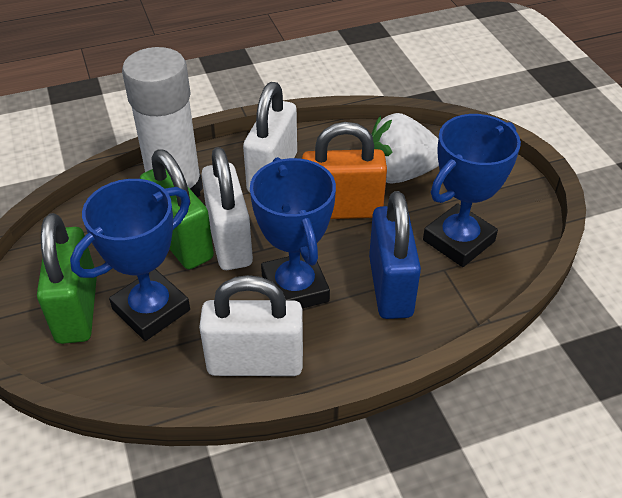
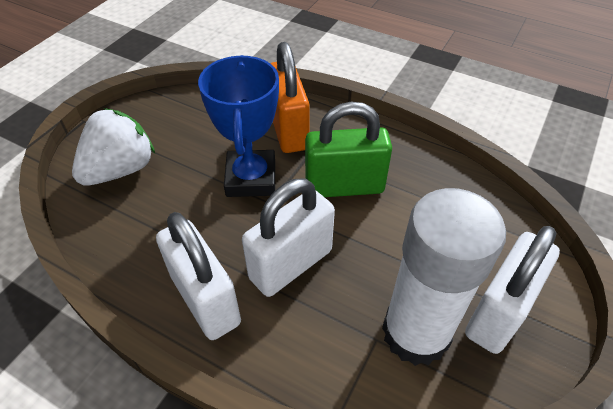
blue padlock: [369,191,421,319] = 1 -> none = 0
blue trophy: [70,179,190,341] [250,157,336,309] [423,114,521,267] = 3 -> [198,55,279,197] = 1
green padlock: [37,213,97,344] [140,149,214,269] = 2 -> [305,102,392,197] = 1

